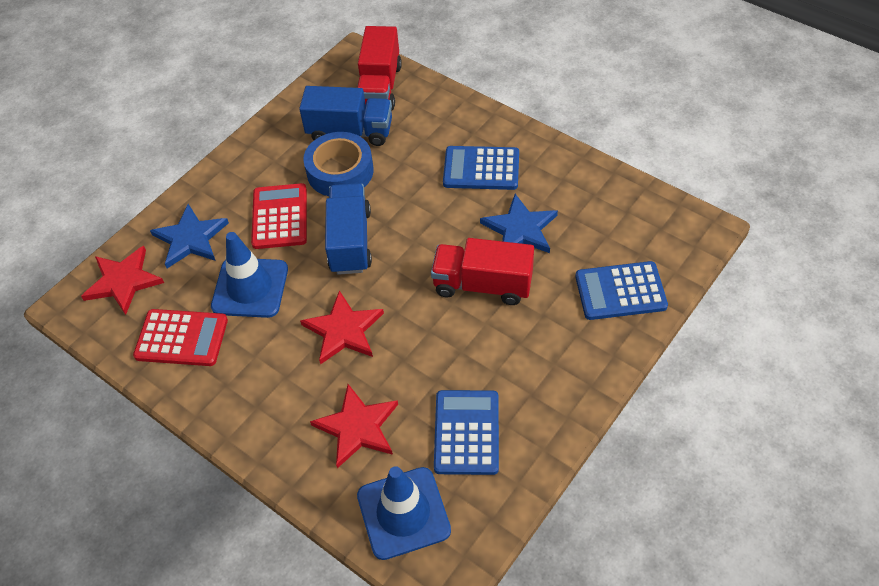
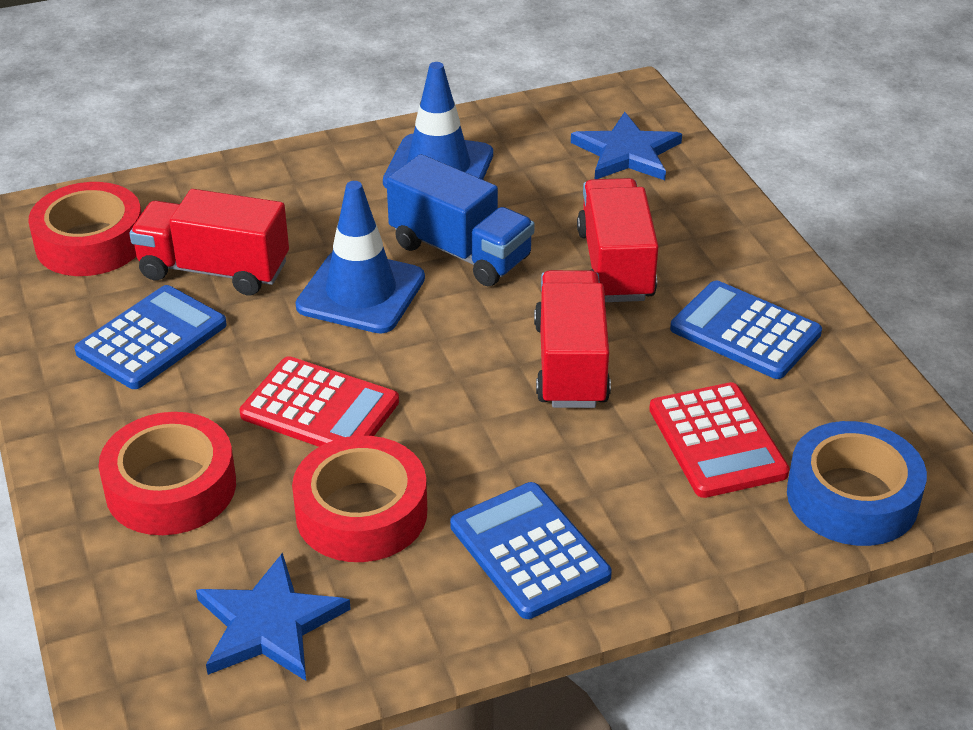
blue truck: [299,86,392,146] [325,183,372,275] = 2 -> [386,154,535,286] = 1
red star: [81,246,164,315] [300,290,384,365] [310,384,398,468] = 3 -> none = 0
red tape: none = 0 -> [29,182,142,276] [99,412,236,535] [292,436,427,562] = 3
red truck: [357,26,402,111] [431,238,534,305] = 2 -> [129,189,289,295] [534,270,611,408] [577,178,659,302] = 3

